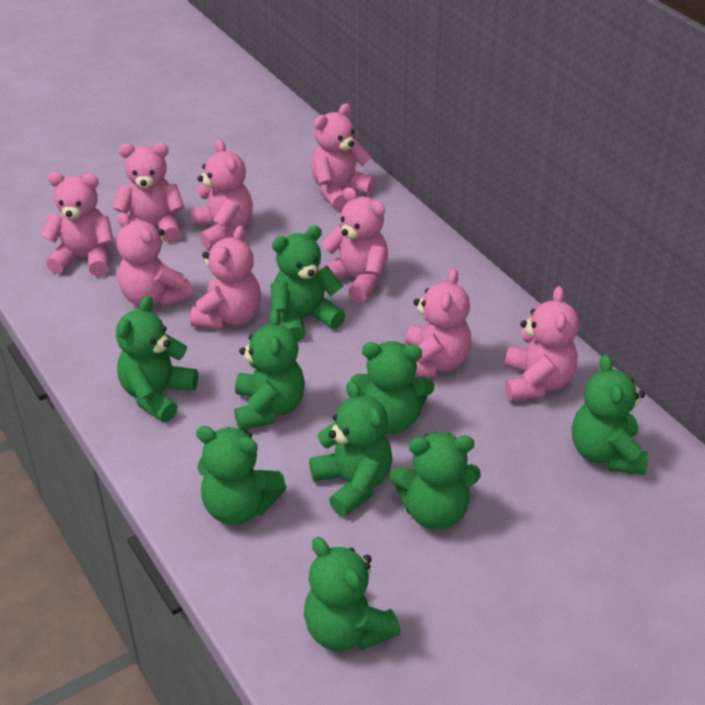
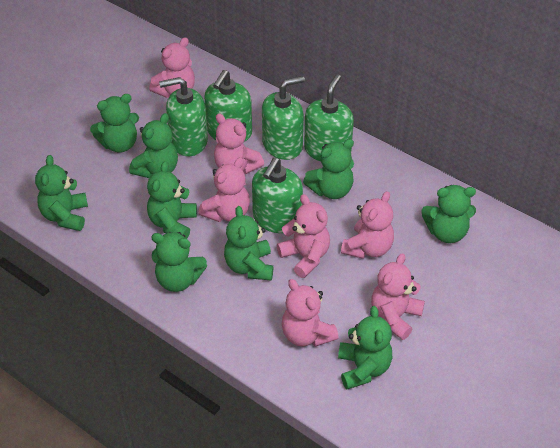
green soap dispenser: none = 0 -> [159,77,208,156] [204,70,252,142] [252,158,303,233] [262,76,305,160] [304,74,354,161] = 5
pink teddy bear: [41,172,114,276] [113,143,185,243] [116,212,193,307] [190,226,261,329] [191,139,253,249] [311,103,376,210] [317,187,388,303] [405,268,471,377] [505,286,579,401] = 9 -> [149,37,195,98] [198,157,250,222] [214,114,264,174] [277,194,330,278] [282,279,339,347] [341,191,394,259] [371,253,425,340] = 7

